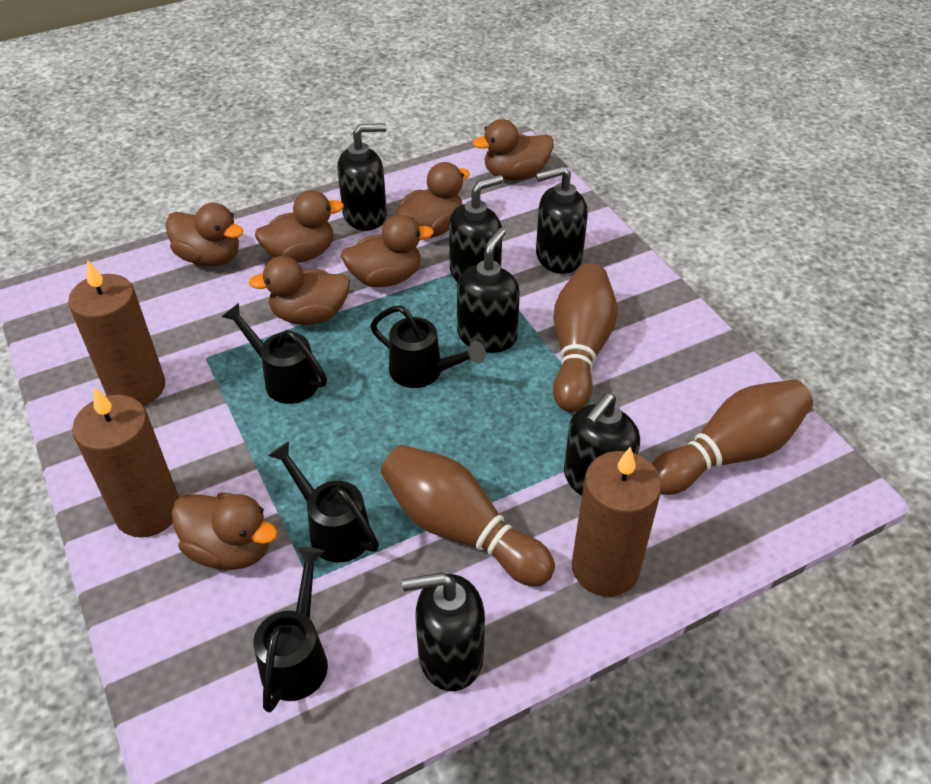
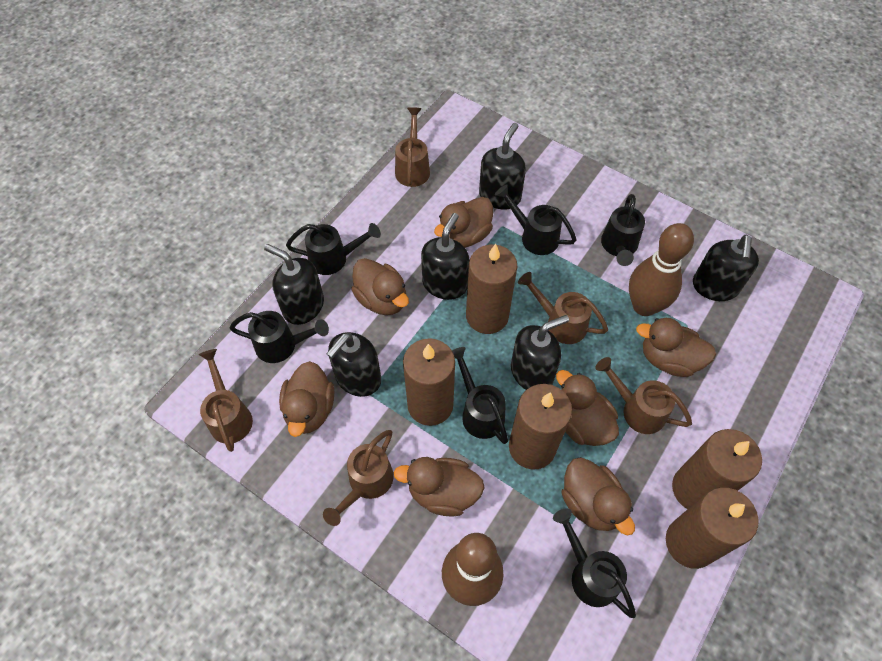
black watering can: [222,303,327,404] [254,547,328,712] [268,441,379,562] [370,305,486,388] = 4 -> [230,311,329,363] [286,223,381,275] [452,347,508,444] [495,184,577,255] [553,508,636,618] [601,194,645,266] = 6
brown bowling pin: [381,445,555,587] [553,264,618,412] [652,379,813,495] = 3 -> [442,533,503,606] [629,223,694,316] = 2
brown candle: [68,260,165,406] [72,387,179,537] [572,447,662,597] = 3 -> [403,338,455,426] [466,244,517,334] [509,384,572,470] [666,487,759,569] [672,429,762,509] = 5
brown watering can: none = 0 -> [199,349,253,452] [323,430,394,526] [395,107,430,187] [518,272,608,344] [595,357,692,434] = 5

